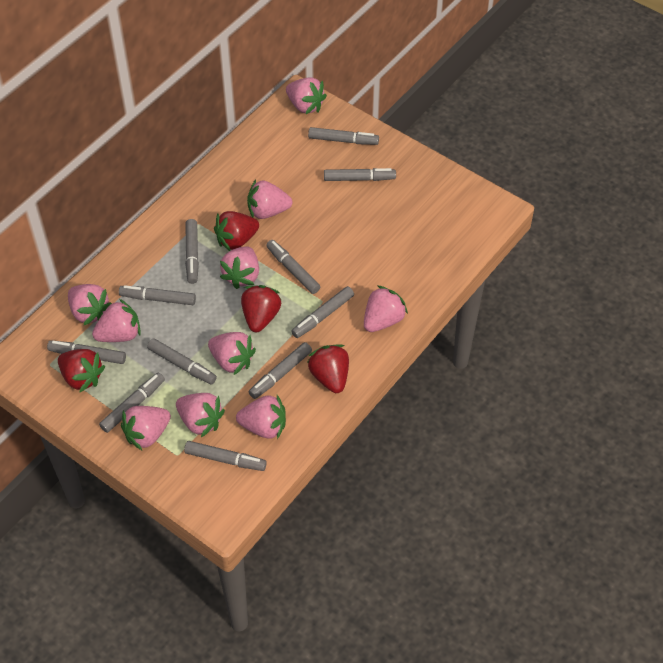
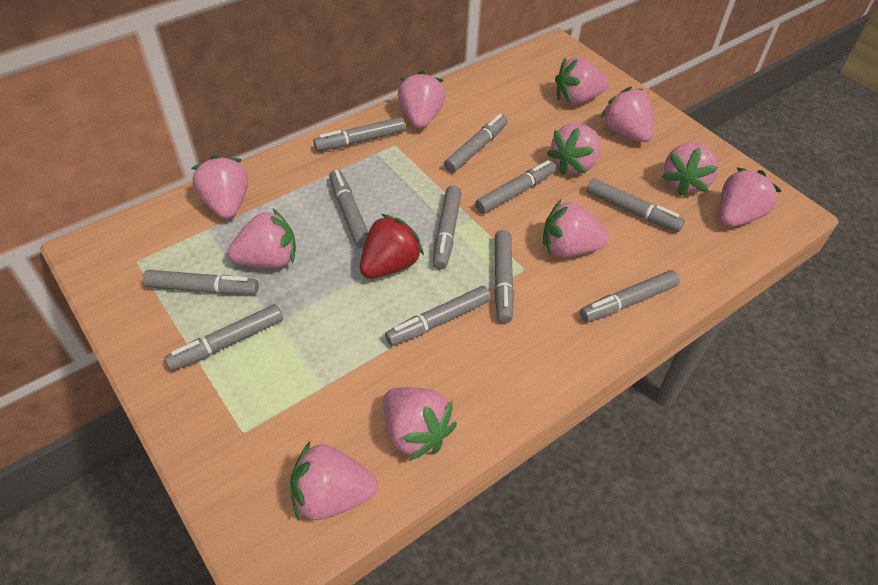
pink strawberry: [68,284,112,325] [92,299,141,342] [121,406,171,450] [176,393,225,437] [208,332,256,375] [220,246,259,289] [236,395,286,439] [247,180,292,219] [286,77,327,114] [364,286,408,332] = 10 -> [192,155,248,219] [227,209,296,268] [290,442,378,520] [383,387,457,461] [398,71,445,129] [543,199,609,257] [547,123,601,175] [555,57,609,105] [600,87,654,142] [662,142,719,196] [720,167,781,227] = 11
red strawberry: [58,349,105,392] [214,211,259,251] [241,285,282,332] [307,344,349,393] = 4 -> [360,214,424,279] = 1

